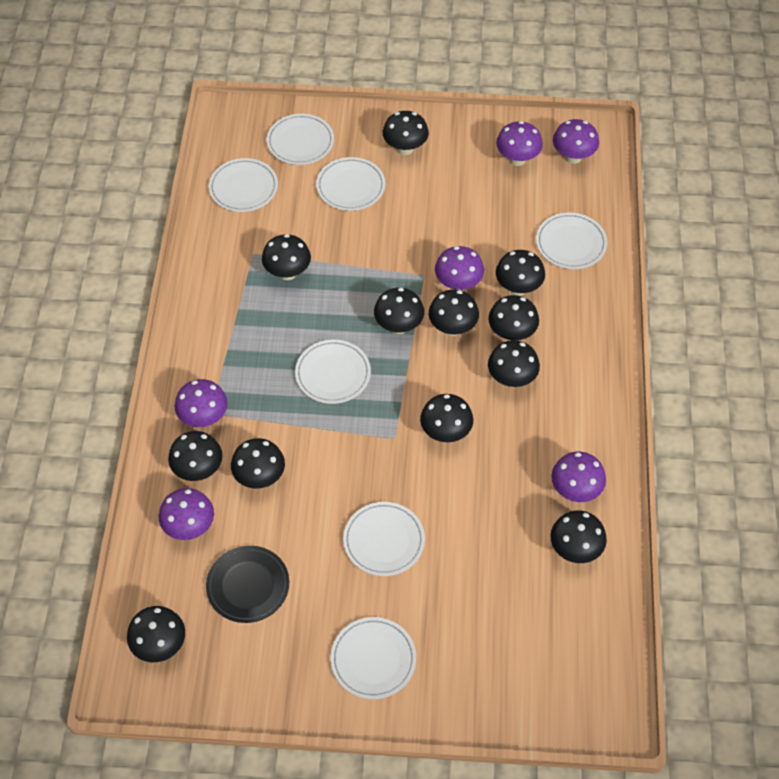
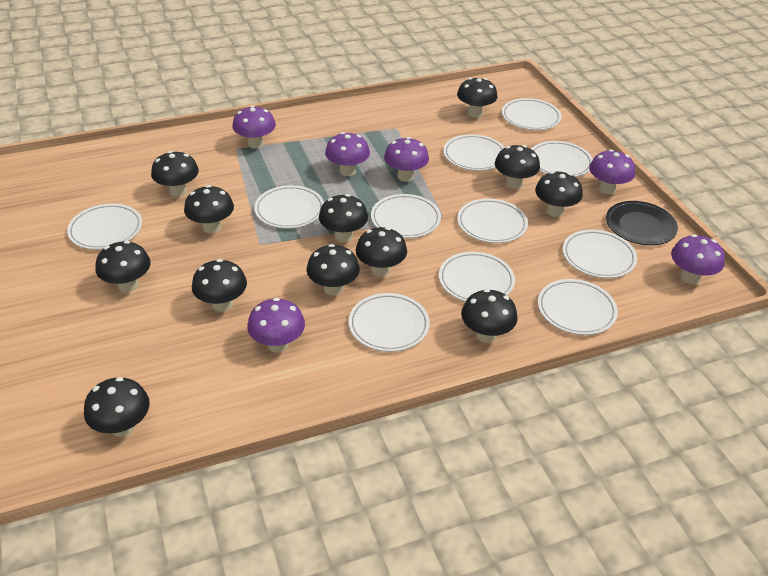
white plate: [209,158,278,212] [267,114,334,165] [295,340,371,404] [316,157,385,211] [330,617,416,699] [343,502,425,576] [536,212,607,269] = 7 -> [67,203,142,250] [254,185,324,229] [349,293,430,352] [371,194,441,238] [439,252,515,302] [443,134,505,171] [457,199,528,243] [502,98,562,130] [532,141,593,177] [538,279,618,335] [563,230,637,278] = 11

